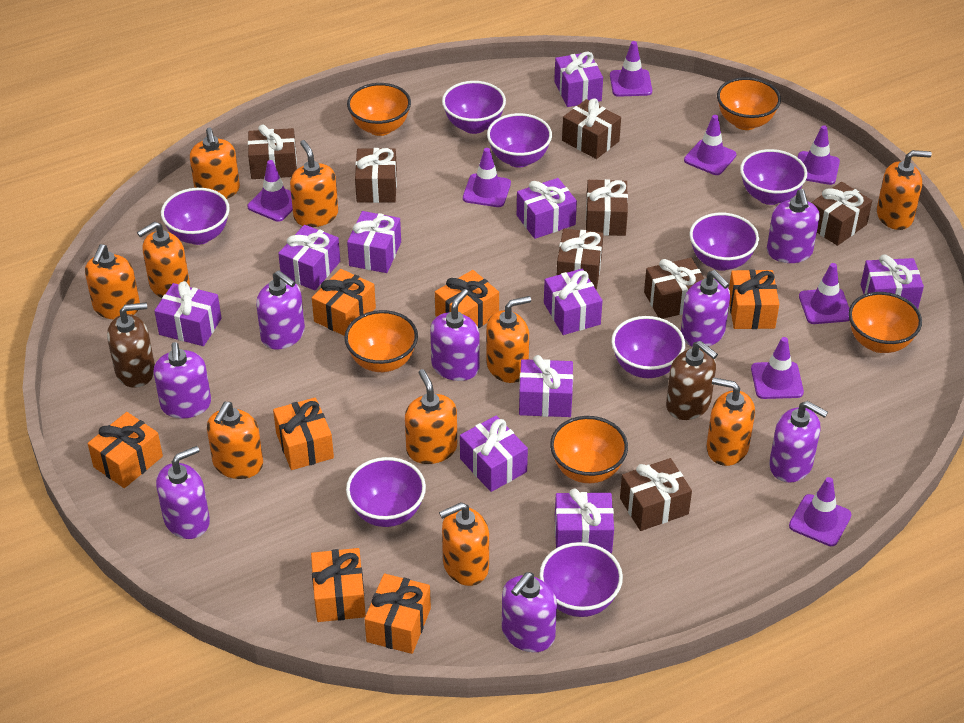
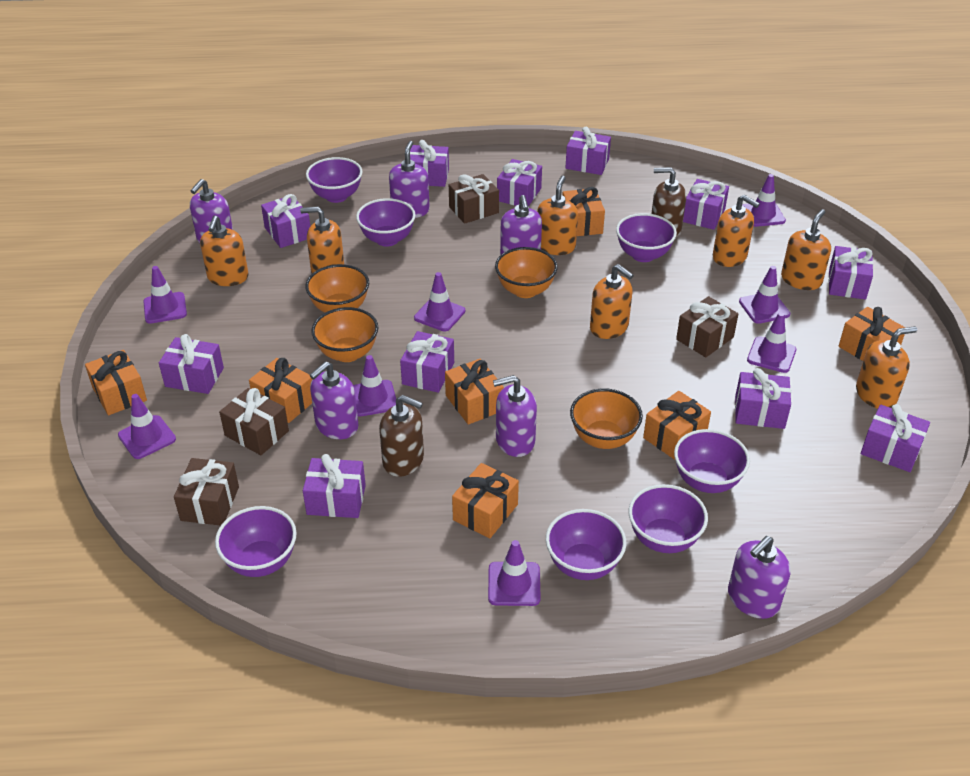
brown gift: [248,125,297,179] [355,148,397,203] [557,229,603,289] [562,98,621,159] [586,179,628,236] [620,458,692,531] [644,258,704,319] [811,182,872,246] = 8 -> [174,458,239,526] [219,388,289,455] [449,174,499,224] [676,296,738,357] = 4
orange bowl: [344,310,418,372] [347,83,411,136] [550,416,628,483] [717,77,781,130] [848,292,922,353] = 5 -> [305,264,369,313] [311,307,379,362] [495,247,558,298] [570,388,643,449] = 4
orange soap dispenser: [85,244,140,319] [137,221,190,298] [190,127,240,199] [207,402,263,479] [290,140,338,227] [405,369,457,464] [439,502,489,586] [486,296,531,383] [706,377,755,466] [877,150,932,230] = 10 -> [200,216,249,286] [300,207,344,273] [537,176,578,255] [590,264,634,339] [713,195,760,267] [781,209,831,290] [856,326,917,409] = 7
purple bowl: [161,188,230,245] [346,457,426,527] [442,81,506,134] [487,113,552,168] [539,542,623,617] [611,316,685,378] [689,213,759,271] [740,149,807,205] = 8 -> [215,506,297,577] [306,157,363,203] [356,198,416,247] [546,509,626,580] [616,213,677,262] [629,484,708,553] [674,429,750,493] = 7
purple gift: [154,281,222,346] [278,225,340,290] [347,211,401,273] [460,416,528,492] [517,178,577,239] [519,355,573,417] [544,269,602,335] [554,51,603,107] [555,488,614,553] [861,254,924,309] = 10 -> [159,334,224,394] [261,194,310,248] [303,454,366,518] [400,331,454,393] [410,140,449,187] [497,159,542,206] [565,127,611,175] [683,179,729,230] [735,368,791,429] [829,246,873,299] [861,404,930,472] = 11
purple soap dispenser: [153,342,211,419] [156,446,210,539] [256,271,305,349] [430,289,480,381] [502,572,557,652] [681,270,730,347] [767,189,820,263] [769,401,828,482] = 8 -> [190,179,233,243] [310,362,359,439] [389,141,430,218] [493,375,537,457] [500,195,542,255] [728,536,791,619] = 6

